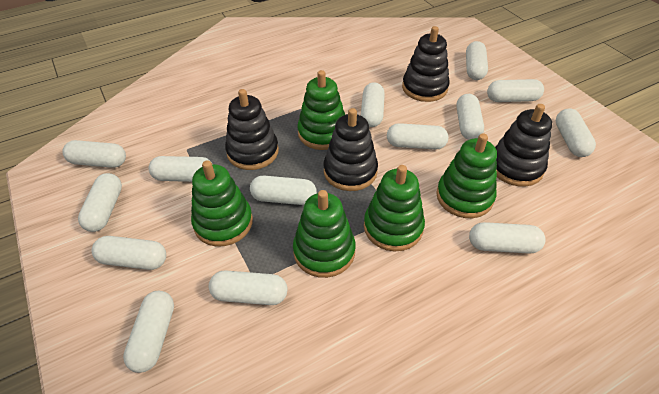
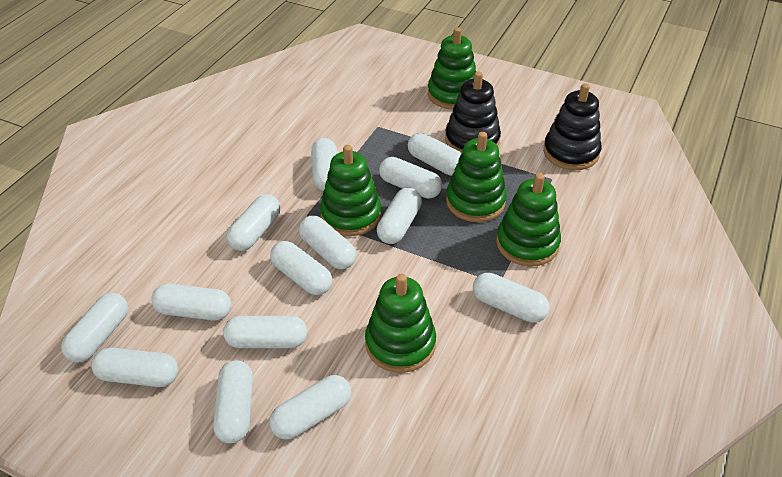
black stacking toy: [225,89,279,170] [323,108,378,191] [402,26,450,102] [495,104,552,187] = 4 -> [445,71,501,153] [543,83,601,170] = 2

